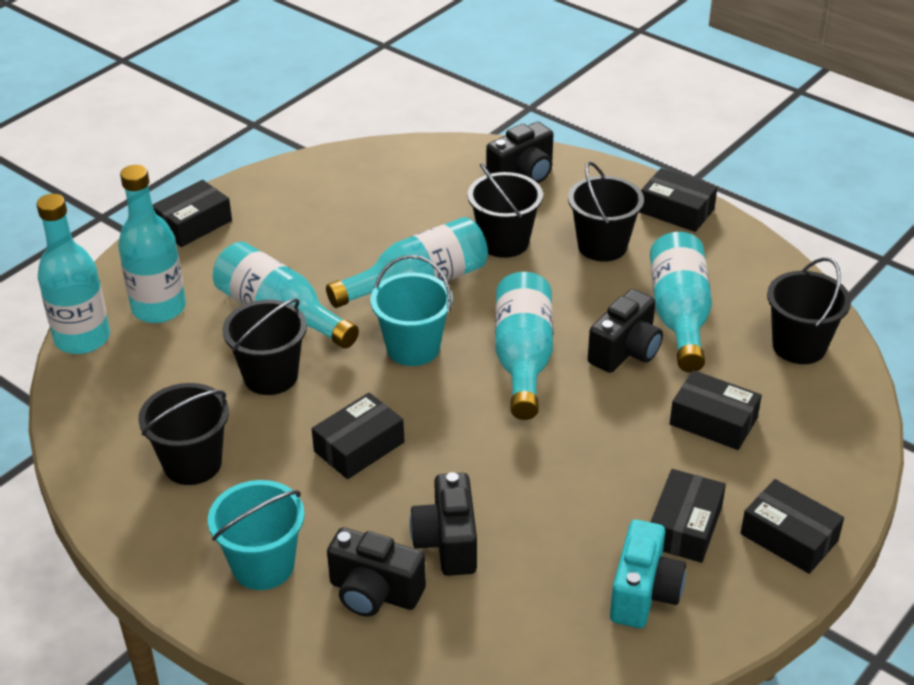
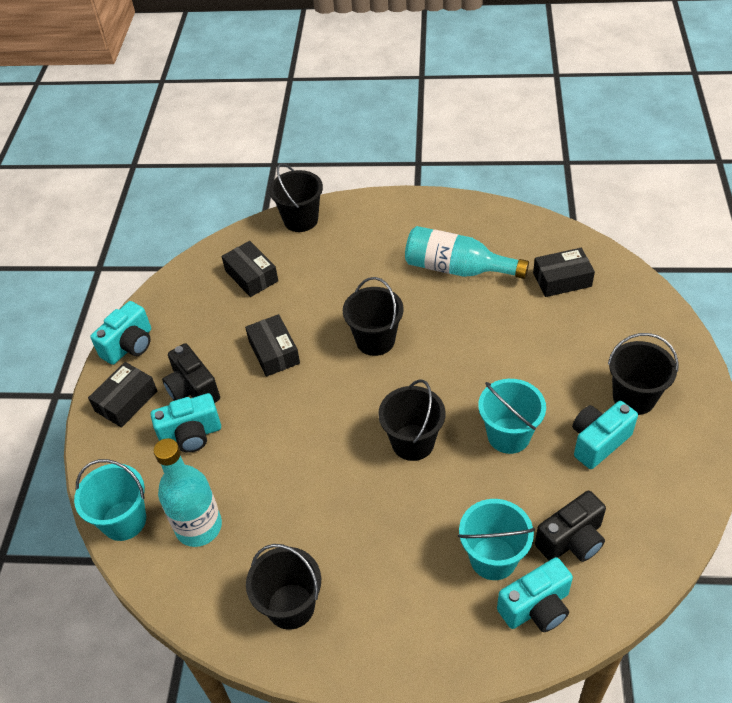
black box: [152,180,232,247] [312,393,404,479] [640,168,717,232] [650,469,726,563] [670,370,762,450] [741,479,844,574] = 6 -> [88,362,157,428] [221,241,278,297] [245,314,300,377] [533,248,595,297] = 4
black camera: [327,527,426,617] [410,472,477,576] [486,122,553,183] [588,289,663,373] = 4 -> [162,343,220,403] [535,491,606,562] = 2
turquoise bottle: [37,194,110,354] [118,165,186,323] [213,241,359,348] [326,217,488,308] [495,272,553,420] [650,232,712,372] = 6 -> [154,438,222,547] [405,226,529,279] = 2
turquoise bucket: [208,480,304,590] [371,255,453,366] = 2 -> [74,459,146,541] [458,499,535,580] [478,379,546,454] = 3
turquoise camera: [610,520,686,628] = 1 -> [90,301,151,365] [151,393,221,453] [497,557,573,632] [572,401,638,469] = 4

